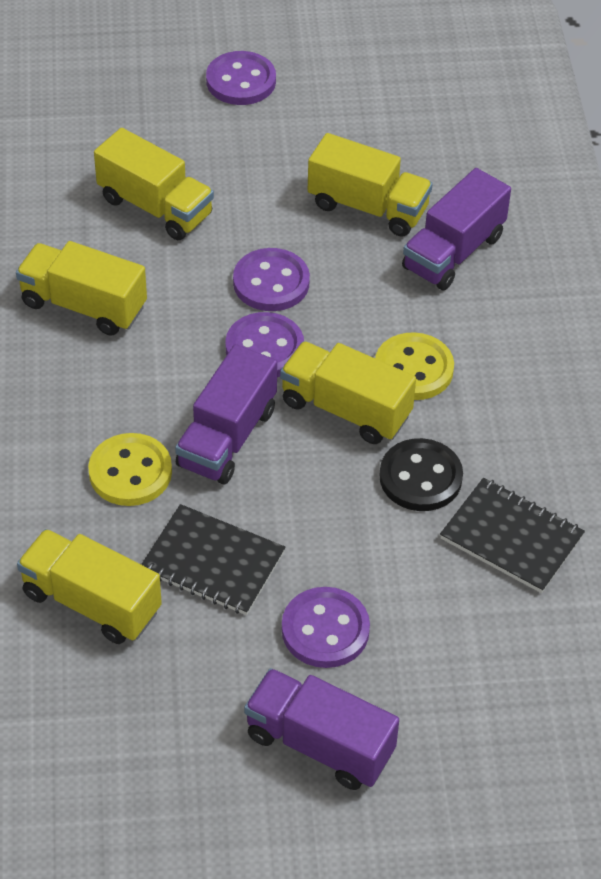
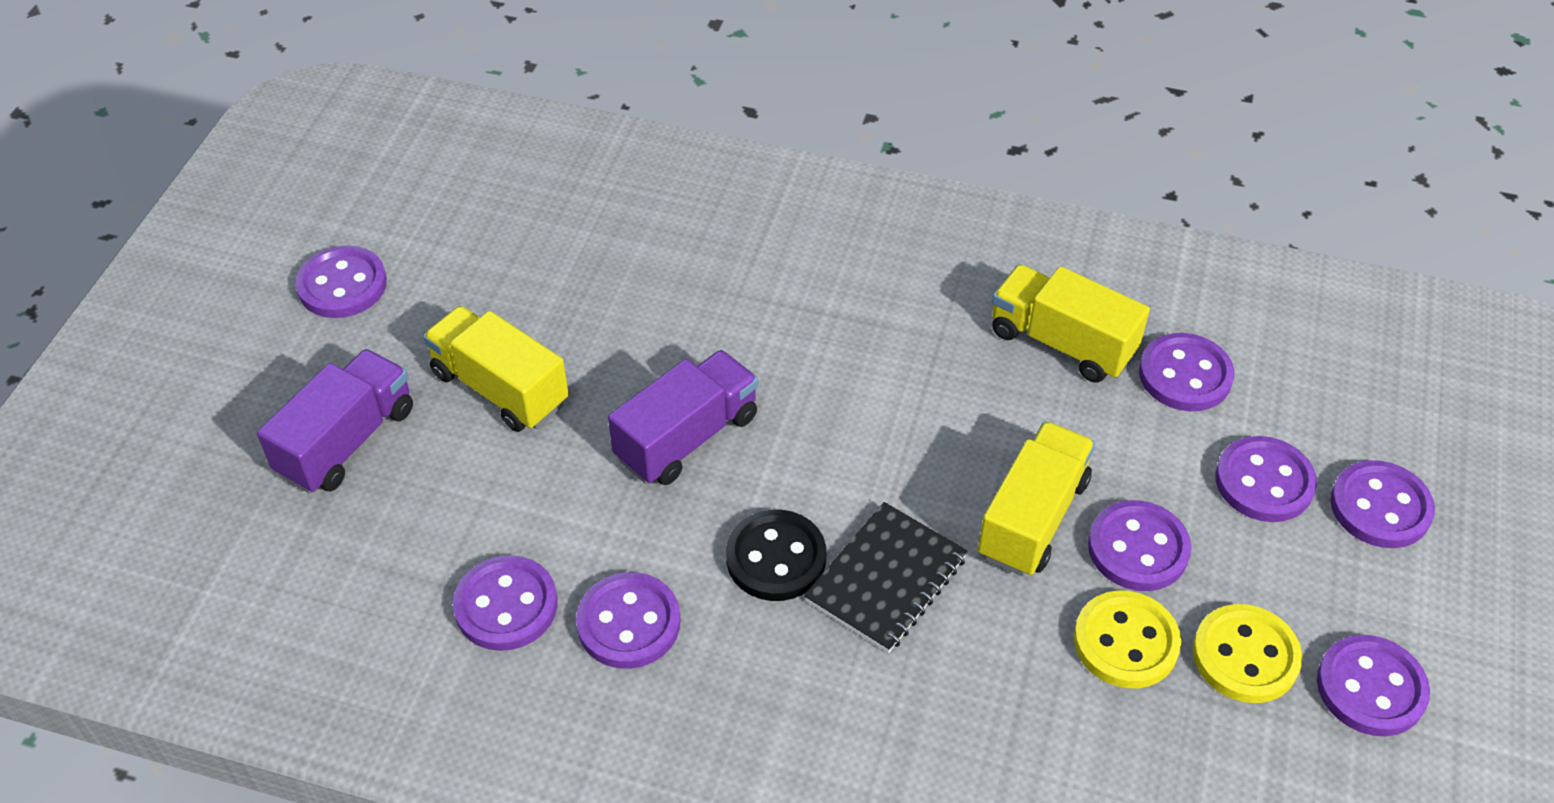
black notebook: [141,504,286,615] [440,478,585,593] = 2 -> [804,502,968,653] = 1
purple button: [206,51,276,105] [225,312,304,377] [233,248,310,311] [282,587,370,668] = 4 -> [295,245,387,318] [453,555,557,651] [576,572,681,669] [1088,500,1191,591] [1139,333,1234,411] [1215,436,1317,522] [1317,635,1430,736] [1330,460,1435,548] = 8
purple truck: [175,344,277,485] [244,668,399,790] [402,168,511,290] = 3 -> [257,349,413,494] [608,350,758,485] = 2
yellow truck: [16,241,147,336] [17,529,162,644] [94,128,214,240] [280,341,416,444] [308,133,433,237] = 5 -> [423,306,569,432] [978,421,1095,576] [992,264,1150,383] = 3

